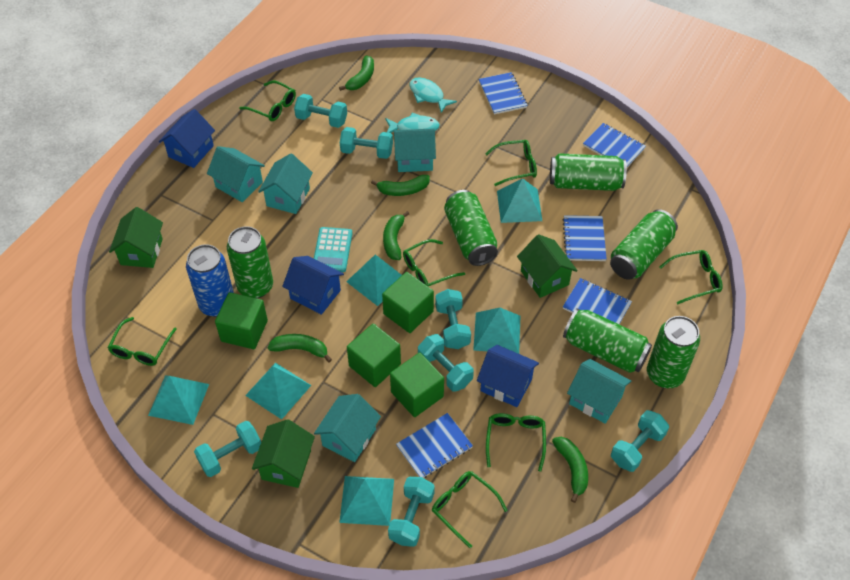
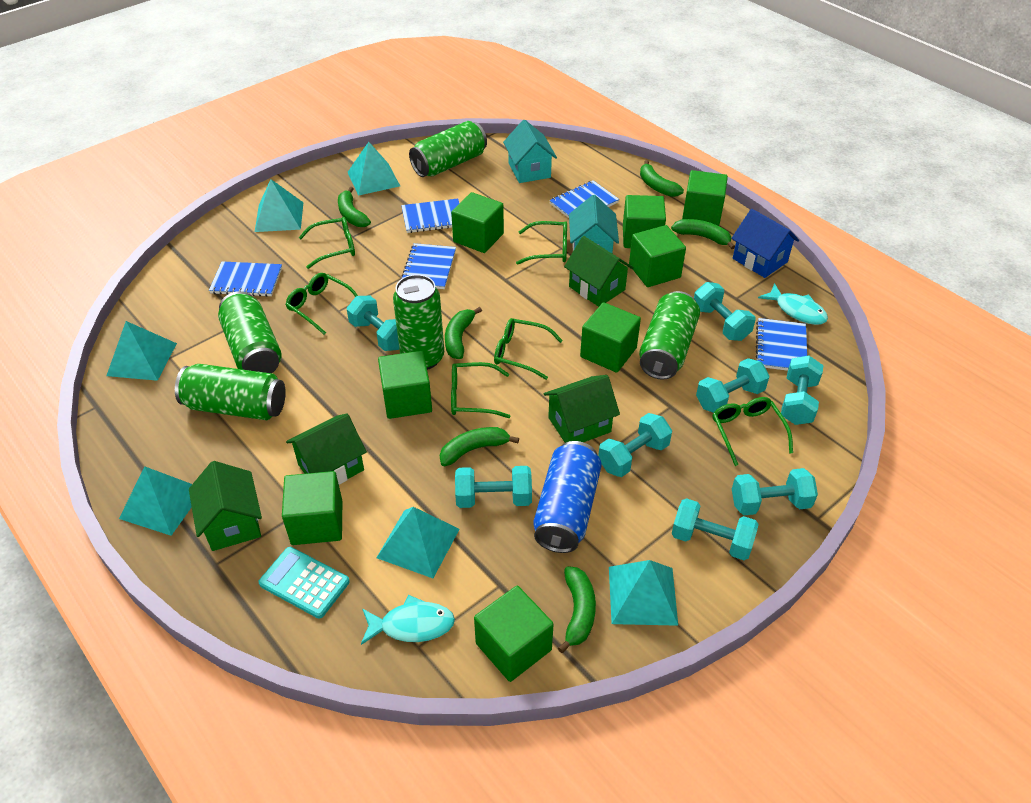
blue house: [159,109,215,168] [282,256,344,315] [477,345,539,407] = 3 -> [731,209,799,278] = 1
green banana: [268,334,332,363] [339,55,374,91] [371,175,430,196] [383,211,409,260] [552,437,588,503] = 5 -> [338,187,371,227] [440,427,519,466] [445,307,482,359] [558,566,596,653] [640,160,684,197] [671,219,735,249] = 6
green can: [227,226,273,298] [444,190,498,266] [550,153,627,191] [563,308,652,373] [610,209,678,280] [647,316,700,388] = 6 -> [175,364,286,420] [218,291,282,373] [393,275,444,370] [409,121,487,177] [639,291,700,380] = 5
green cube: [215,292,268,349] [347,323,401,387] [382,272,434,333] [390,352,444,417] = 4 -> [282,471,342,545] [378,351,432,419] [451,192,504,253] [474,586,554,682] [580,302,641,373] [623,195,666,248] [629,225,686,287] [682,170,728,226] = 8
green glasses: [108,317,177,366] [240,81,296,121] [403,239,465,286] [432,471,508,548] [485,140,537,186] [486,413,546,472] [659,250,723,304] = 7 -> [285,273,358,335] [299,217,355,269] [451,362,510,418] [494,318,563,380] [516,221,567,265] [712,397,793,466] = 6
green house: [109,207,163,268] [252,419,315,488] [517,234,578,298] = 3 -> [189,461,262,551] [286,414,367,485] [544,375,620,443] [564,236,634,307] = 4
turquoise dumbbell: [194,421,261,477] [294,94,347,128] [340,127,393,159] [388,477,435,547] [418,334,474,392] [435,289,471,349] [611,410,669,472] = 7 -> [347,296,399,351] [455,466,532,508] [598,413,672,477] [672,498,759,560] [694,282,755,341] [696,358,769,413] [732,468,818,515] [781,356,824,425] = 8
turquoise house: [207,146,265,202] [258,153,313,214] [314,394,381,462] [394,128,436,172] [567,359,631,424] = 5 -> [503,120,557,183] [569,195,619,253] = 2

